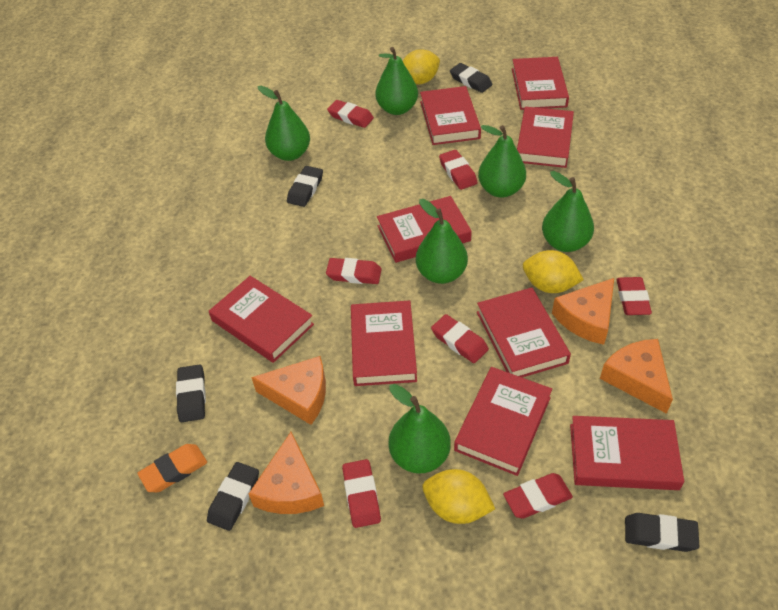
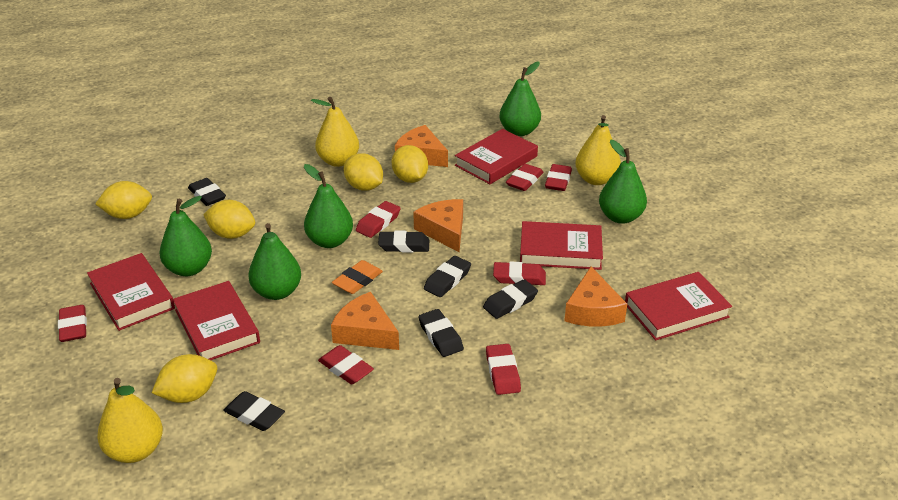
black eraser: [176,364,206,422] [207,462,259,531] [287,166,323,207] [450,63,493,93] [625,513,699,552] = 5 -> [188,178,226,206] [223,391,285,431] [378,231,429,253] [418,309,464,357] [424,256,471,297] [483,279,538,319] = 6
green pear: [258,86,310,161] [375,47,418,115] [389,384,451,474] [416,199,468,284] [478,125,526,198] [542,171,594,252] = 6 -> [160,196,212,276] [248,223,301,300] [304,164,353,248] [499,61,541,136] [599,140,647,224] = 5
red book: [209,276,314,363] [351,300,417,386] [377,196,472,263] [420,86,481,145] [454,367,552,476] [477,288,571,377] [512,57,569,110] [517,107,574,168] [570,416,684,490] = 9 -> [87,253,175,331] [173,281,260,360] [455,129,538,184] [520,221,603,270] [625,272,732,341] = 5
yellow lemon: [403,49,440,84] [422,469,495,524] [523,250,584,293] = 3 -> [95,181,152,219] [152,354,217,403] [203,200,255,239] [344,153,383,191] [392,145,428,183] = 5
yellow pear: none = 0 -> [97,378,163,463] [311,97,359,167] [576,115,621,185] = 3

